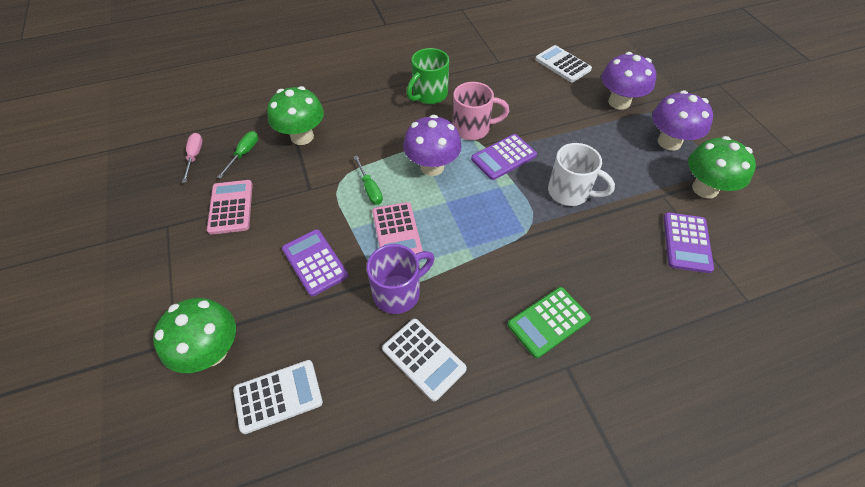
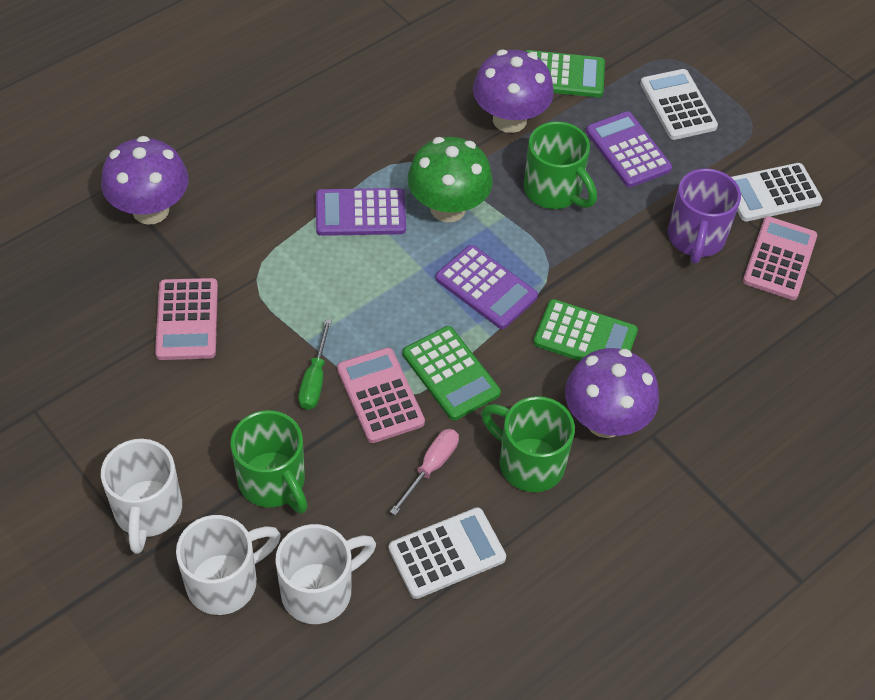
green calculator: [508,287,591,358] = 1 -> [403,326,501,420] [526,50,605,97] [533,299,638,361] = 3
green mug: [406,48,449,104] = 1 -> [231,410,308,514] [481,396,575,492] [524,121,597,209] = 3
green mushroom: [153,298,236,373] [267,86,324,145] [688,136,756,199] = 3 -> [407,137,493,222] = 1
green screwdriver: [217,131,258,178] [354,156,383,205] = 2 -> [298,319,332,410] = 1
pink calculator: [207,180,253,235] [372,202,423,254] = 2 -> [155,278,218,360] [337,348,425,443] [743,216,817,300] = 3
pink mug: [453,82,509,140] = 1 -> none = 0
white mug: [548,143,615,206] = 1 -> [101,439,182,554] [176,515,281,615] [275,524,376,624] = 3

